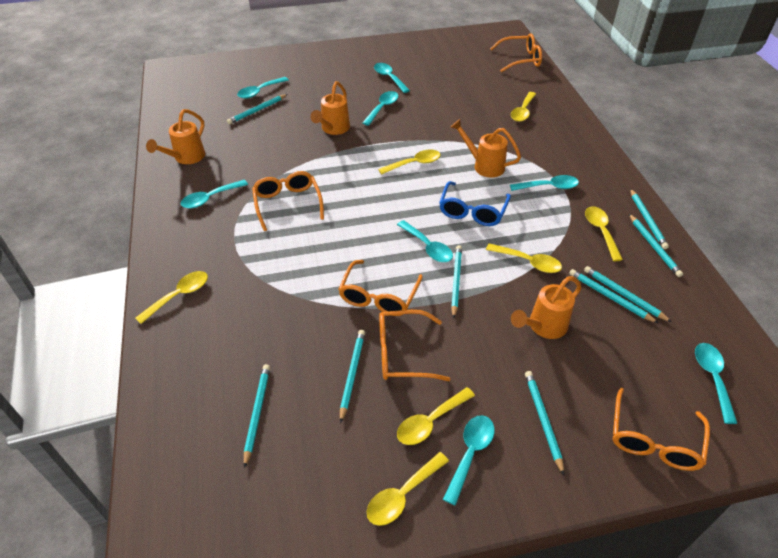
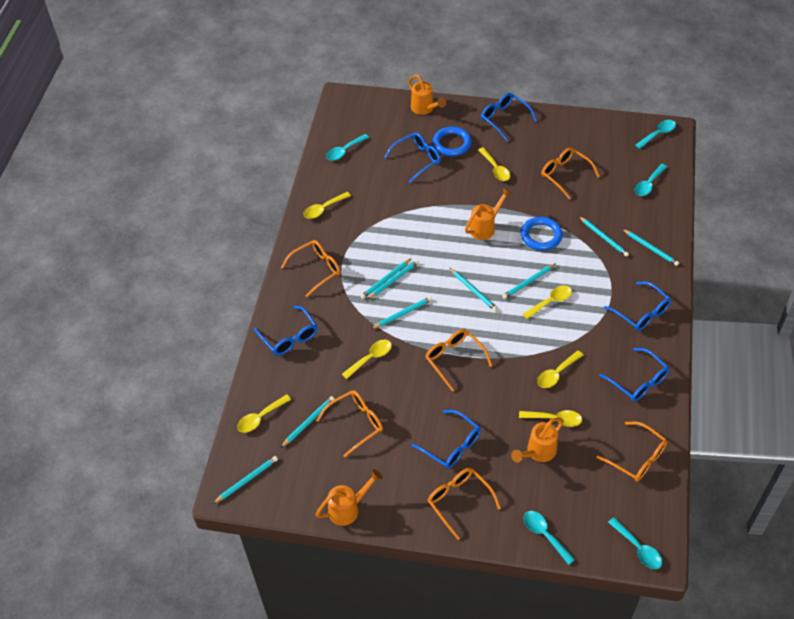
blue glasses: [439,181,511,226] = 1 -> [254,306,317,355] [384,132,441,183] [411,410,481,469] [481,93,537,141] [599,348,669,402] [604,282,671,331] = 6
blue ring: none = 0 -> [433,126,472,157] [521,217,563,251] = 2
orange glasses: [252,171,324,231] [338,260,423,316] [379,310,451,381] [490,33,542,73] [613,388,710,471] = 5 -> [281,240,341,297] [316,390,383,457] [425,329,492,391] [428,468,501,540] [541,147,600,200] [596,421,668,482] = 6
turquoise spoon: [180,180,248,208] [237,77,289,99] [362,91,398,126] [374,63,410,93] [397,220,453,262] [443,415,494,506] [510,175,579,191] [695,343,737,424] = 8 -> [326,134,369,161] [523,511,575,565] [608,517,663,569] [634,164,667,196] [635,120,676,149] = 5

